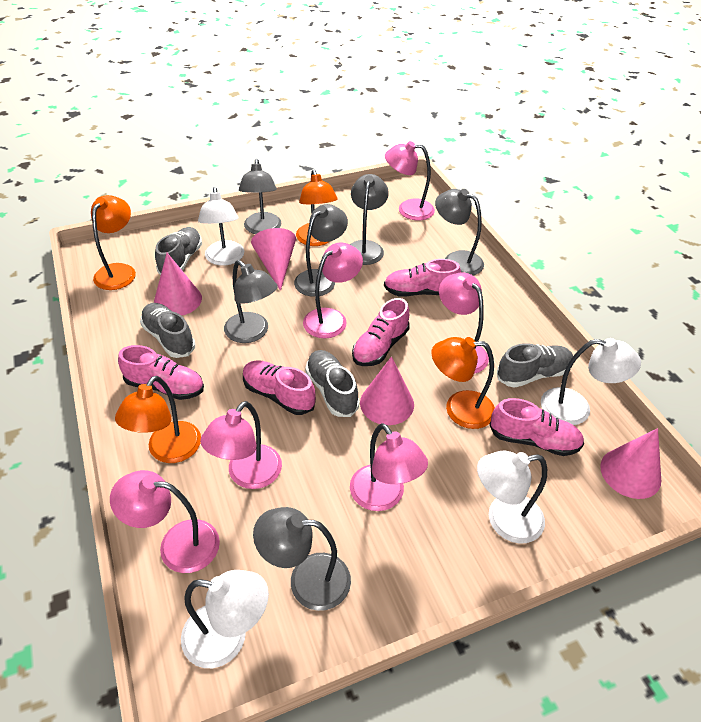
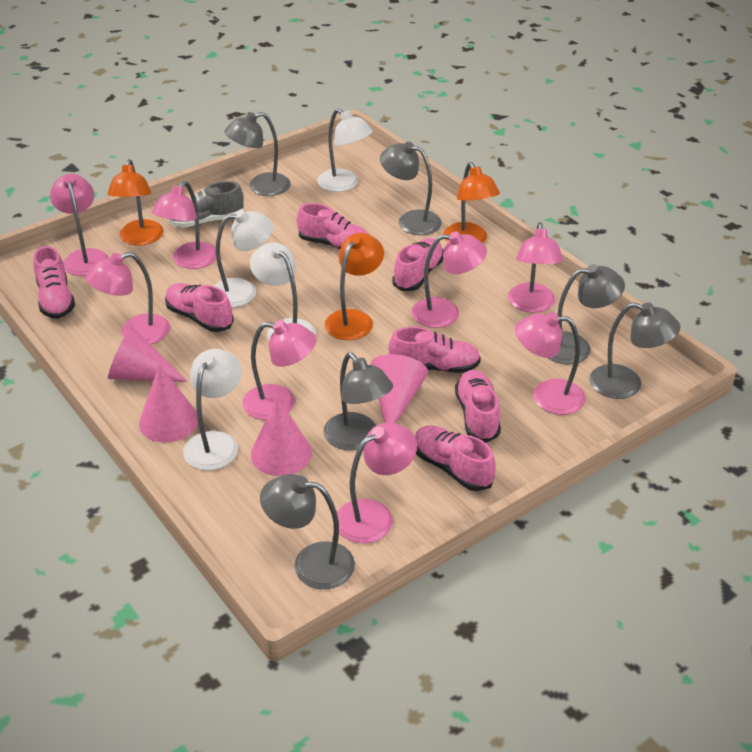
grey shoe: [140,303,196,358] [155,227,202,275] [305,350,360,417] [497,343,573,388] = 4 -> [167,181,244,227] = 1
orange lamp: [91,195,136,290] [115,376,201,463] [296,170,338,246] [431,337,495,429] = 4 -> [107,159,164,246] [324,233,384,340] [443,162,500,243] = 3
pink lamp: [110,470,220,573] [200,401,282,489] [303,242,363,338] [350,423,428,511] [385,141,435,220] [439,273,489,374] = 6 -> [50,174,109,276] [86,252,170,344] [152,181,216,269] [242,320,317,420] [337,422,417,543] [411,232,487,328] [508,222,563,313] [515,312,586,415] = 8
pink shoe: [118,345,204,400] [243,360,316,415] [352,298,410,366] [384,259,461,297] [489,398,584,456] = 5 -> [33,246,75,319] [165,283,234,332] [297,203,370,250] [389,327,481,373] [392,238,444,291] [415,425,496,491] [455,370,501,443] = 7

